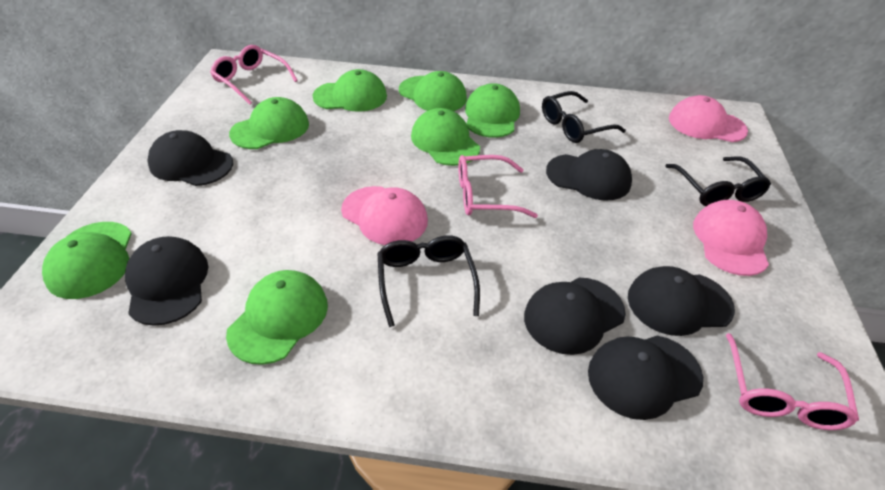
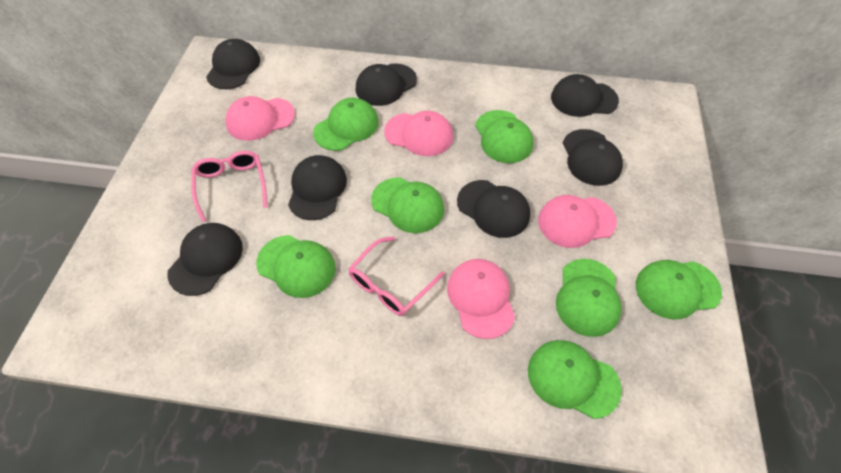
black cap: [125,236,208,326] [147,130,233,186] [524,278,626,355] [546,149,632,201] [588,336,703,420] [628,266,735,336] = 6 -> [167,223,243,296] [206,39,260,89] [288,155,347,220] [356,63,417,106] [457,180,530,238] [551,74,619,117] [563,129,623,186] = 7
black glasses: [377,236,480,327] [542,91,626,143] [665,156,771,206] = 3 -> none = 0
pink cap: [341,186,428,245] [669,95,748,142] [693,200,769,276] = 3 -> [225,96,295,141] [384,111,453,156] [447,259,515,339] [538,195,617,248] = 4
pink glasses: [210,45,298,105] [458,155,538,218] [726,333,859,430] = 3 -> [191,151,268,222] [348,236,444,316] = 2

